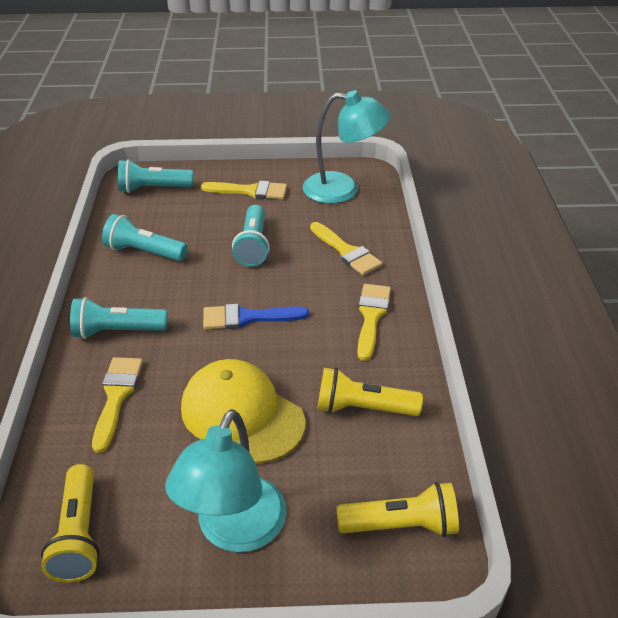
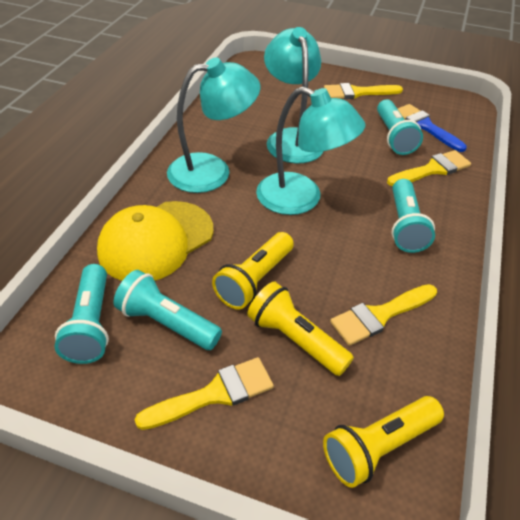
turquoise lamp: [165,409,287,552] [303,90,391,204] = 2 -> [167,57,260,193] [256,87,365,215] [264,27,324,164] = 3

